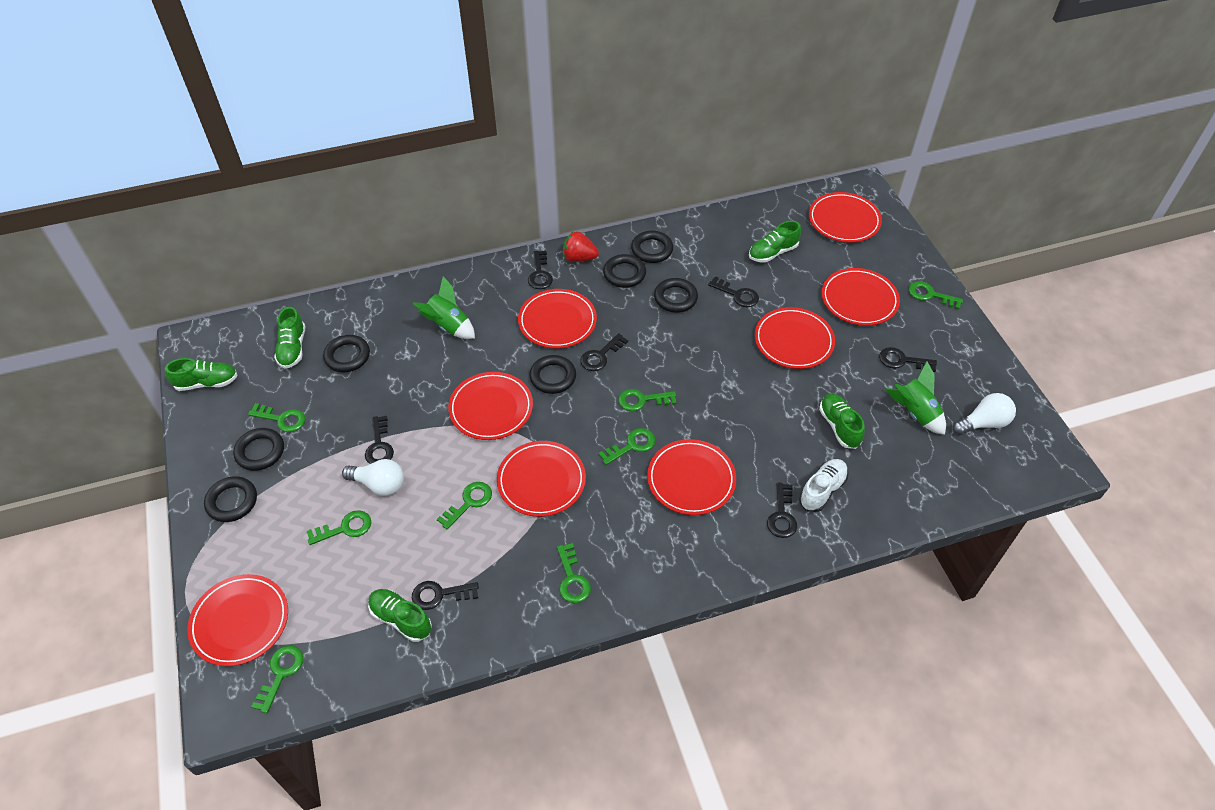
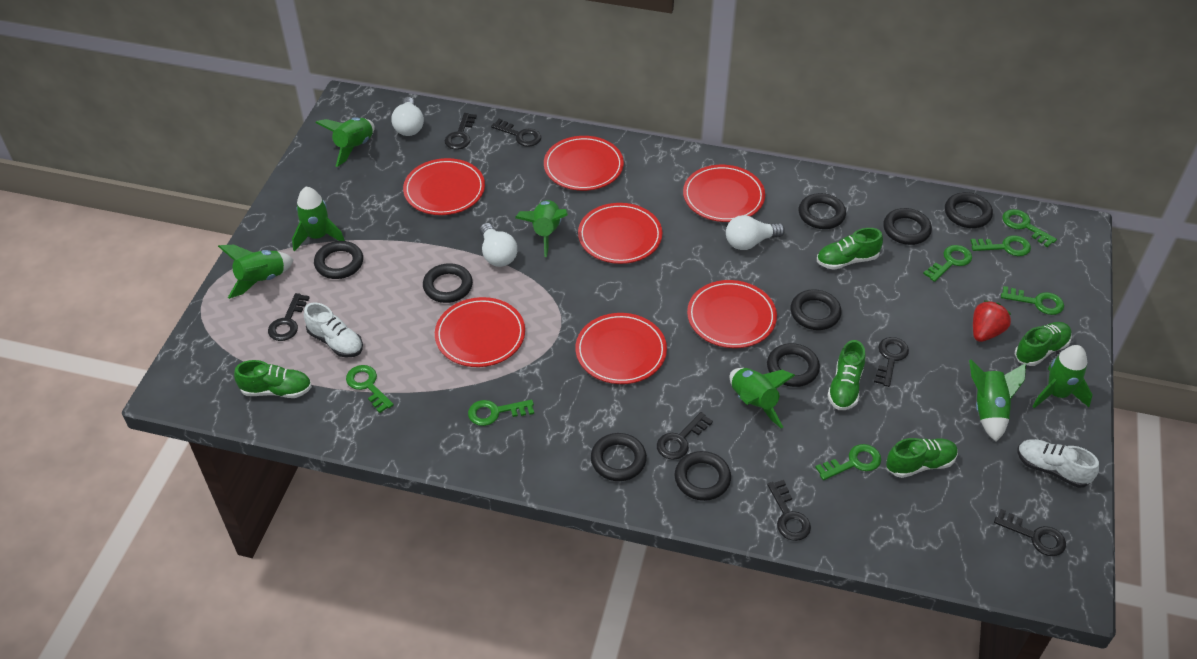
black ring: [204,476,257,522] [233,428,284,471] [323,335,370,372] [529,355,576,394] [603,254,646,288] [631,231,674,263] [654,278,698,313] = 7 -> [314,241,363,279] [423,263,473,303] [591,433,647,481] [675,451,731,501] [767,343,820,387] [790,289,842,330] [799,193,846,229] [883,208,932,245] [945,192,993,228] = 9
green key: [248,403,306,432] [251,645,303,713] [307,510,371,545] [437,482,492,529] [557,543,591,603] [598,428,655,465] [618,389,677,411] [909,281,963,309] = 8 -> [346,365,394,413] [468,400,534,426] [815,444,881,480] [923,245,972,282] [970,235,1031,256] [1001,286,1064,315] [1002,209,1057,247] = 7
green rocket: [413,277,475,339] [885,361,946,435] = 2 -> [218,245,294,299] [292,187,345,252] [315,117,375,167] [515,200,568,257] [729,368,795,429] [969,360,1026,442] [1032,345,1093,408] = 7
red plate: [187,574,288,666] [448,372,533,440] [497,441,586,517] [518,289,597,349] [647,439,736,515] [754,307,835,369] [809,192,882,243] [822,268,900,326] = 8 -> [403,158,485,215] [435,297,525,367] [544,136,624,191] [575,313,667,384] [578,203,662,264] [683,165,765,222] [687,280,777,348] = 7
white light bulb: [342,459,404,496] [953,393,1016,435] = 2 -> [392,97,424,136] [480,223,517,267] [726,215,785,250] = 3
white shoe: [799,459,848,512] = 1 -> [304,302,363,358] [1017,439,1099,488] = 2

